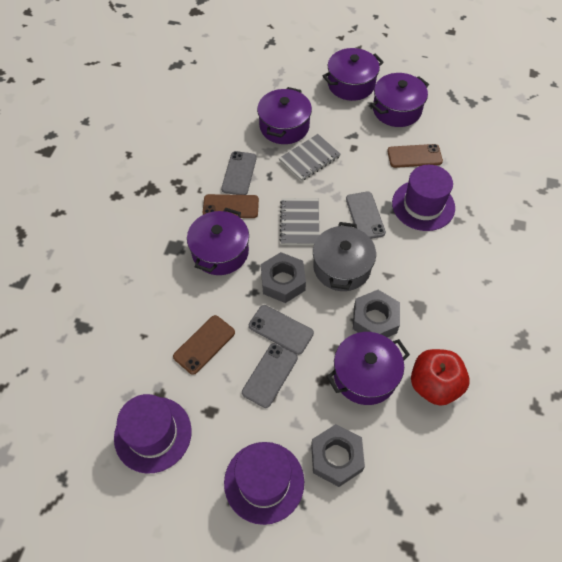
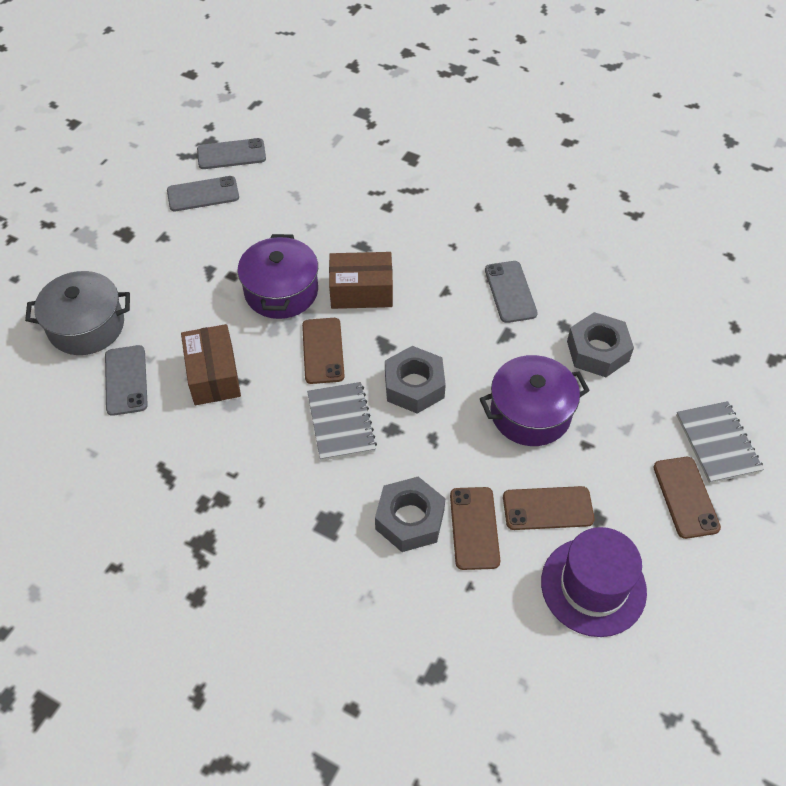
brown box: none = 0 -> [181,324,241,405] [329,252,393,309] = 2
brown phone: [173,315,235,375] [203,194,259,218] [387,144,443,168] = 3 -> [302,318,345,384] [450,487,500,570] [503,486,595,530] [653,457,721,539] = 4
purple hat: [114,394,192,474] [224,442,304,525] [392,165,455,231] = 3 -> [541,527,647,637] = 1
purple pot: [187,208,249,275] [257,87,312,144] [322,48,384,101] [327,332,410,405] [371,73,429,127] = 5 -> [238,234,318,319] [480,355,590,446] = 2
red apple: [411,349,470,406] = 1 -> none = 0

